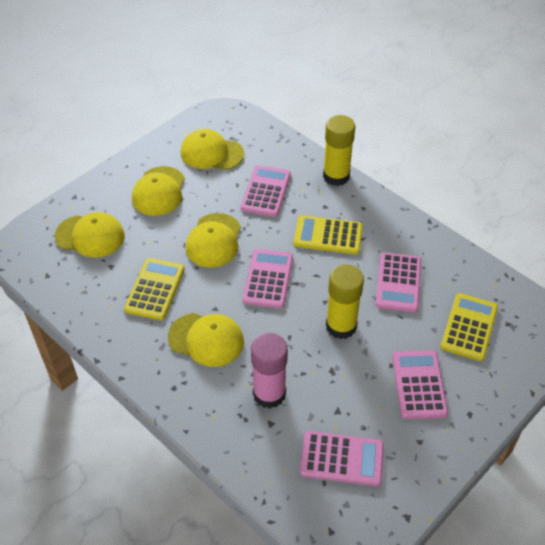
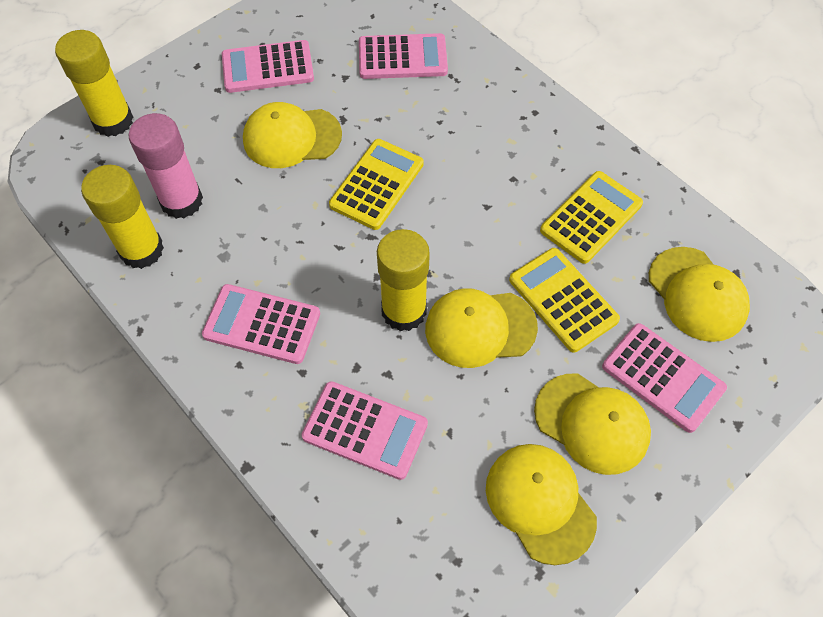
yellow glue stick: [323,115,355,186] [326,264,364,339] = 2 -> [55,30,133,137] [81,165,164,269] [377,229,430,331] = 3

